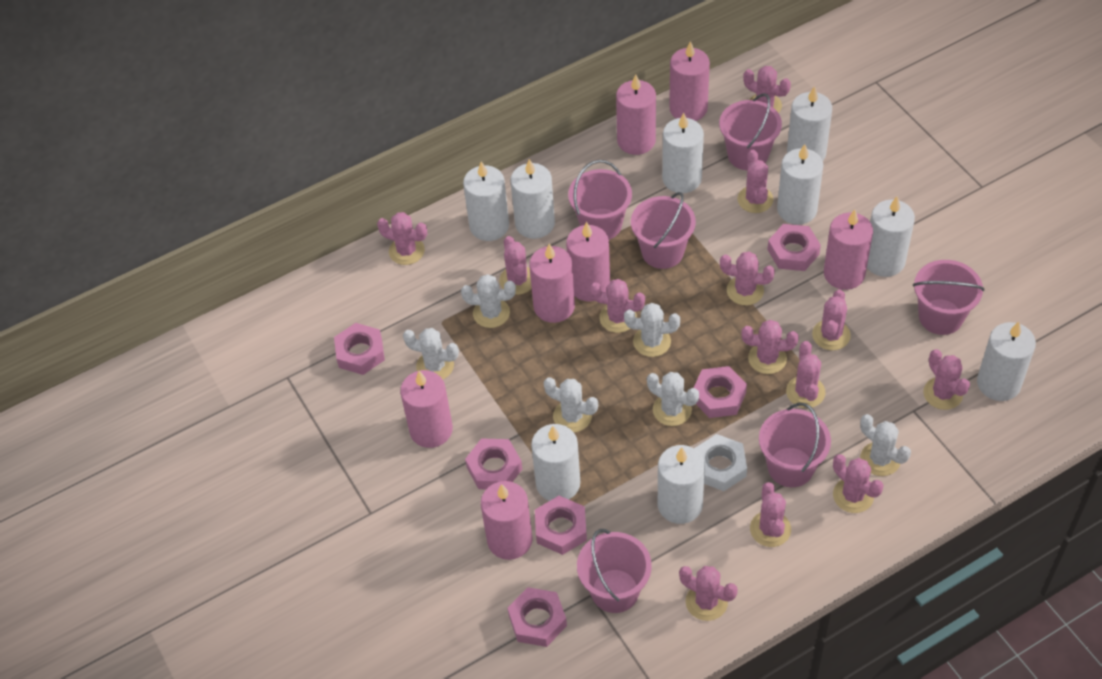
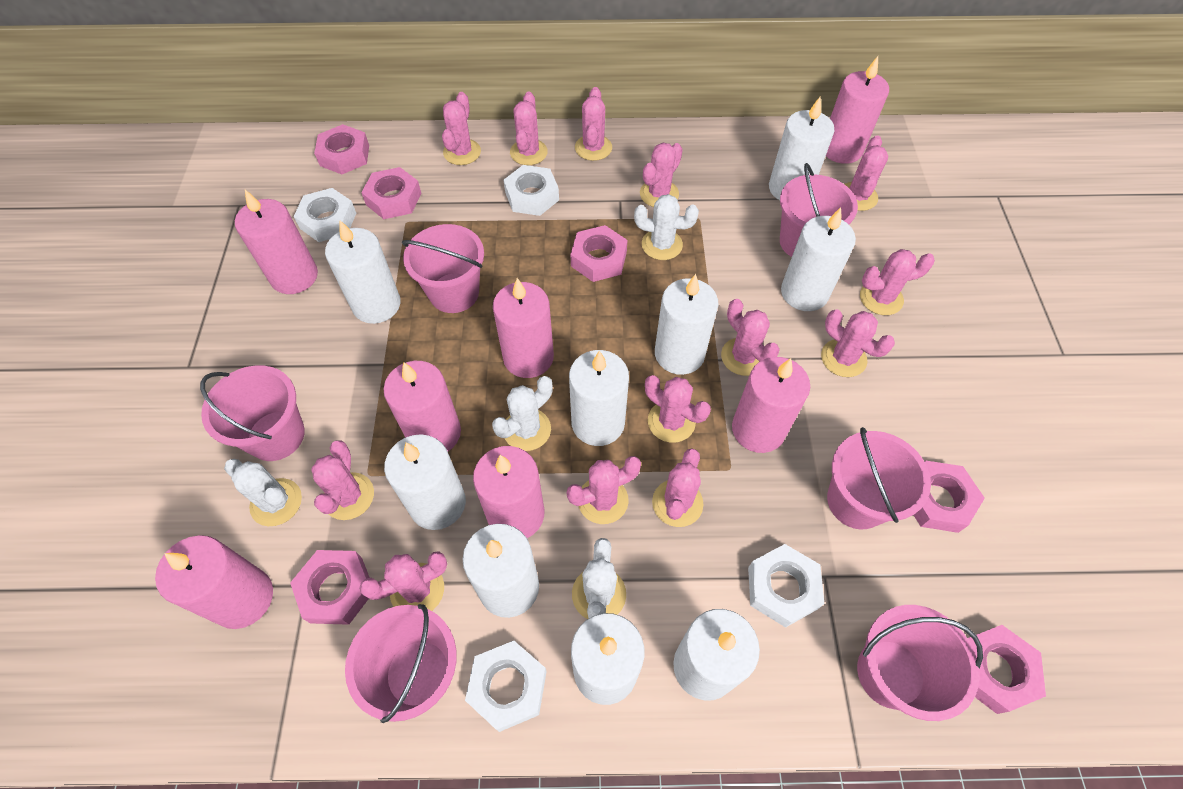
white cactus: [403,328,459,379] [461,274,516,328] [543,377,598,433] [624,303,680,357] [647,372,699,426] [860,414,911,476] = 6 -> [224,459,302,526] [492,376,553,451] [572,538,626,619] [634,194,699,260] = 4
white nut: [694,434,747,491] = 1 -> [293,188,356,242] [465,641,547,732] [504,165,559,216] [748,544,825,628] = 4

